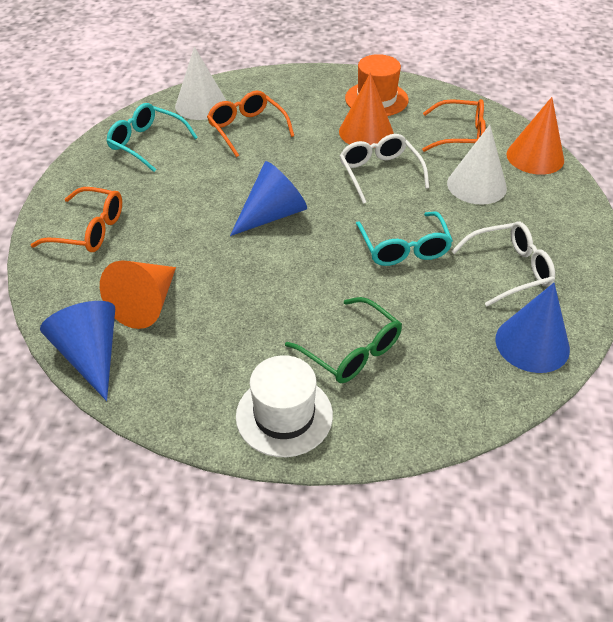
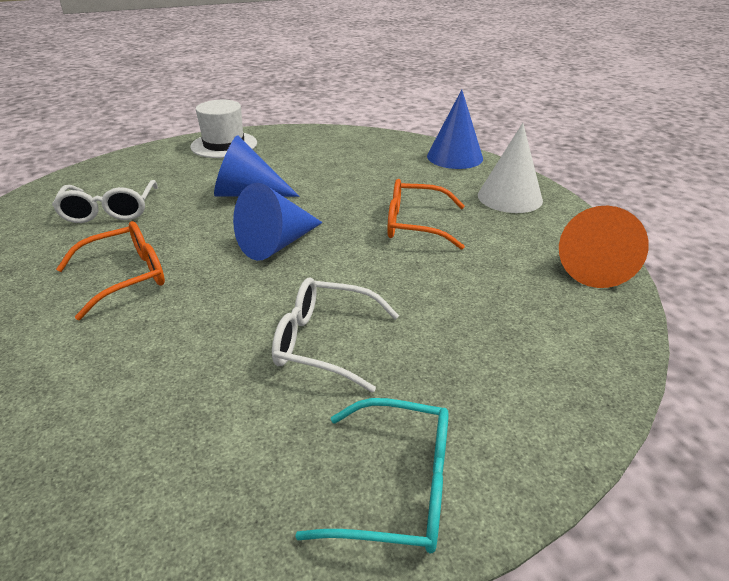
green glasses: [285,297,402,383] = 1 -> none = 0
orange cone: [100,260,176,329] [339,73,393,148] [506,97,564,175] = 3 -> [559,205,649,288] = 1
orange glasses: [31,187,122,252] [207,91,294,157] [422,99,486,152] = 3 -> [56,221,165,320] [387,179,465,250] = 2
orange hat: [345,54,409,116] = 1 -> none = 0
turquoise glasses: [107,103,198,172] [356,211,453,266] = 2 -> [295,398,449,554] = 1
white cone: [175,47,227,120] [447,125,507,205] = 2 -> [478,123,543,213] = 1

